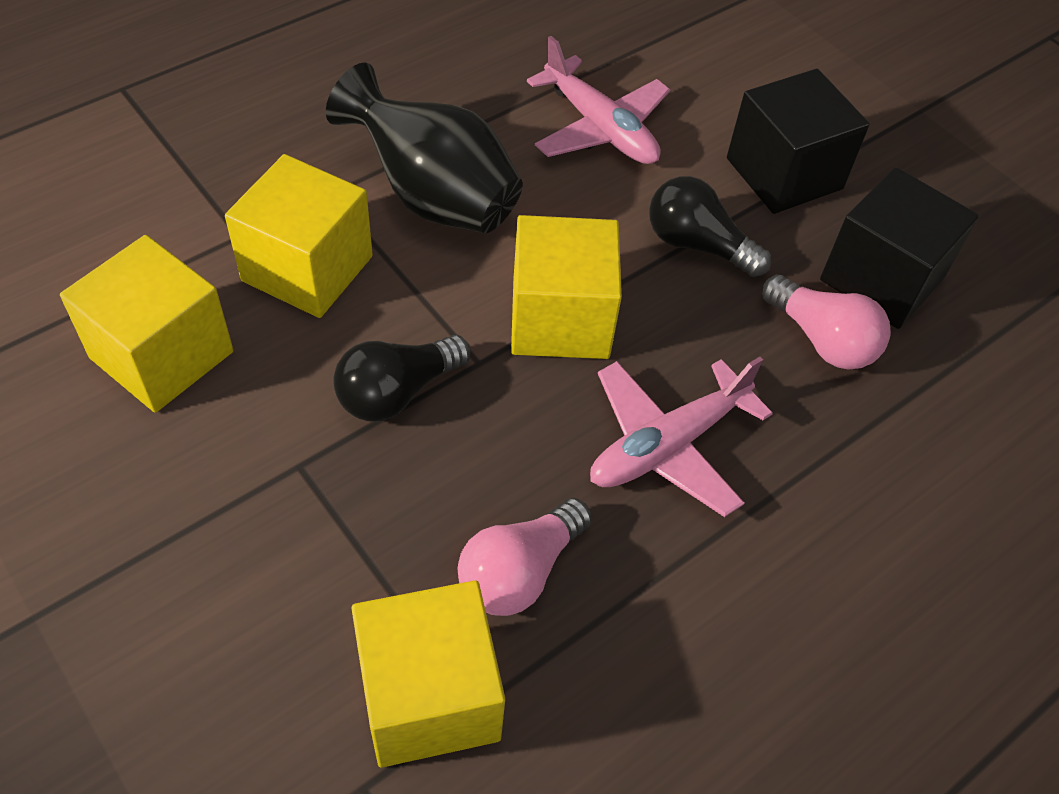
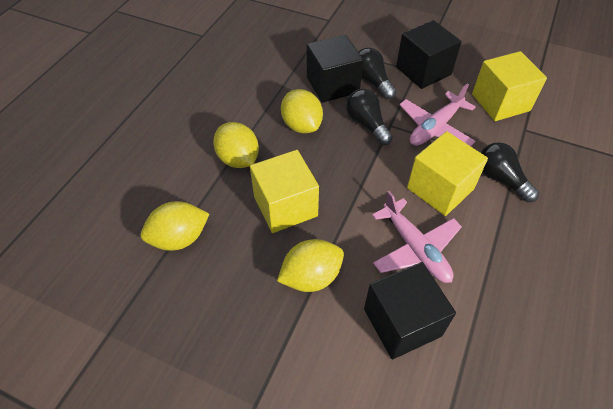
black cube: [727,69,870,214] [820,167,979,329] = 2 -> [307,35,363,103] [364,262,456,359] [396,20,462,89] = 3
black light bulb: [333,335,471,422] [649,176,771,277] = 2 -> [346,89,393,145] [358,48,396,99] [481,142,539,202] = 3
black vase: [326,63,523,233] = 1 -> none = 0
pink light bulb: [457,498,592,616] [762,275,891,370] = 2 -> none = 0
yellow cube: [60,235,233,413] [225,154,373,318] [351,580,505,767] [511,215,622,359] = 4 -> [250,150,319,233] [407,131,488,216] [472,51,547,121] = 3
yellow lemon: none = 0 -> [141,201,209,251] [213,122,259,168] [277,239,344,292] [281,89,323,133] = 4

